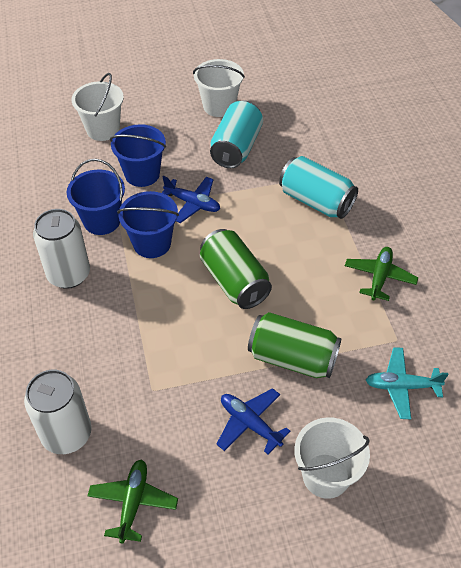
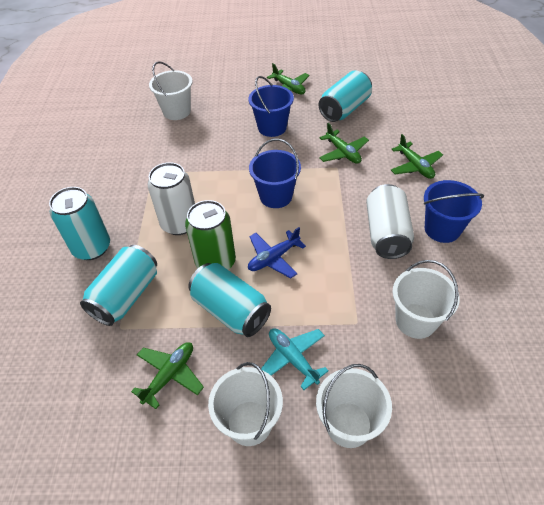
blue plane: [162,176,220,223] [216,388,290,454] = 2 -> [248,227,306,279] = 1
green can: [200,229,272,309] [248,312,342,378] = 2 -> [185,200,236,270] = 1
green plane: [88,459,178,544] [345,247,418,301] = 2 -> [131,342,204,409] [267,63,310,95] [319,123,369,164] [391,134,443,179] = 4
turquoise can: [210,100,263,168] [279,156,358,219] = 2 -> [49,187,110,260] [80,245,157,326] [188,263,271,337] [318,70,372,122] = 4
white bucket: [72,73,124,141] [193,59,245,117] [294,417,370,499] = 3 -> [149,61,193,120] [208,362,283,446] [316,364,392,448] [392,260,460,339] = 4

